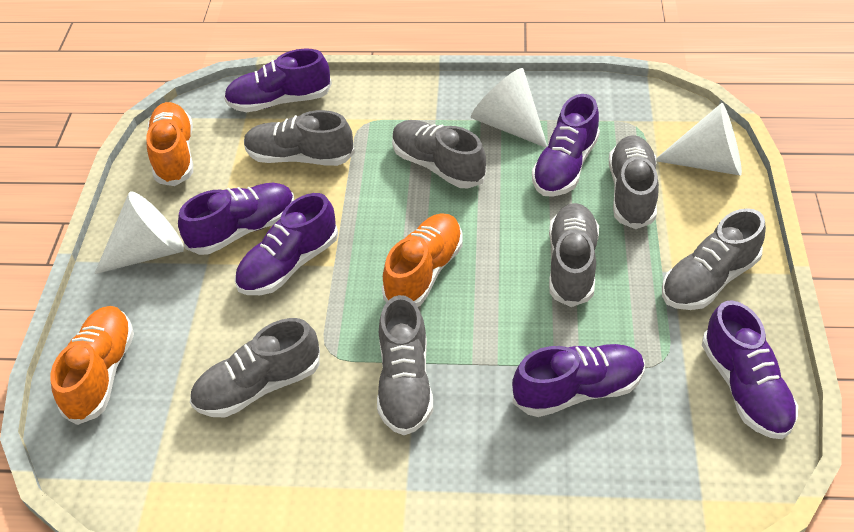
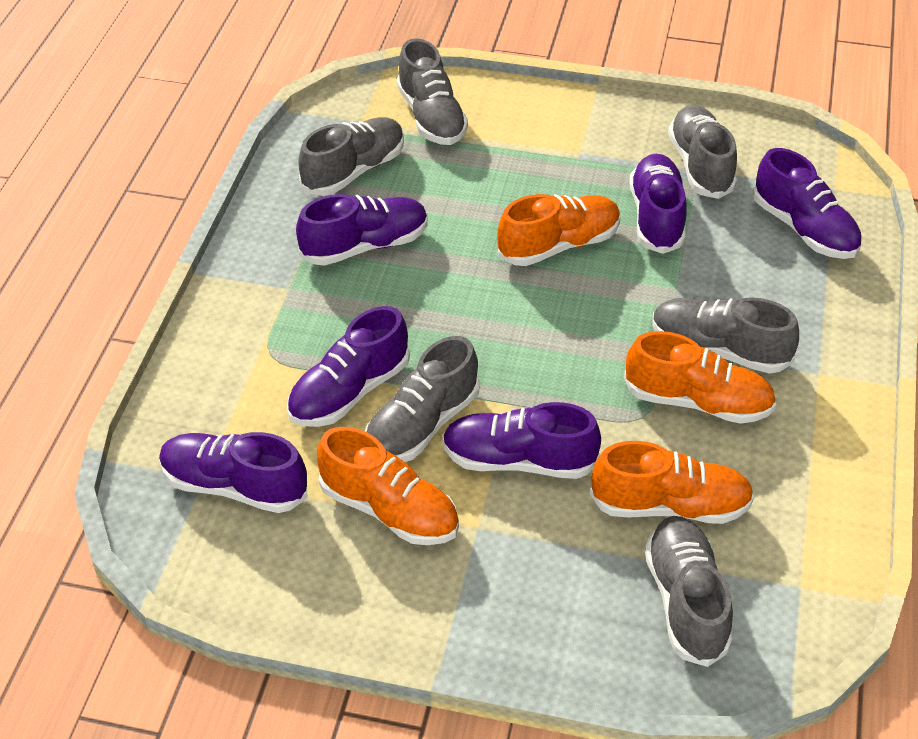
grey shoe: [190,318,320,417] [244,110,355,166] [377,295,433,435] [392,120,486,188] [549,203,599,307] [609,135,659,229] [662,208,766,310] = 7 -> [298,117,404,196] [365,336,480,462] [397,38,468,145] [645,516,733,667] [652,297,799,374] [668,105,737,199] = 6
orange shoe: [50,306,134,425] [146,102,193,186] [382,213,463,307] = 3 -> [317,427,459,545] [497,194,621,266] [590,441,754,524] [624,331,776,424] = 4
white cone: [94,192,184,274] [471,68,547,148] [656,103,742,176] = 3 -> none = 0

